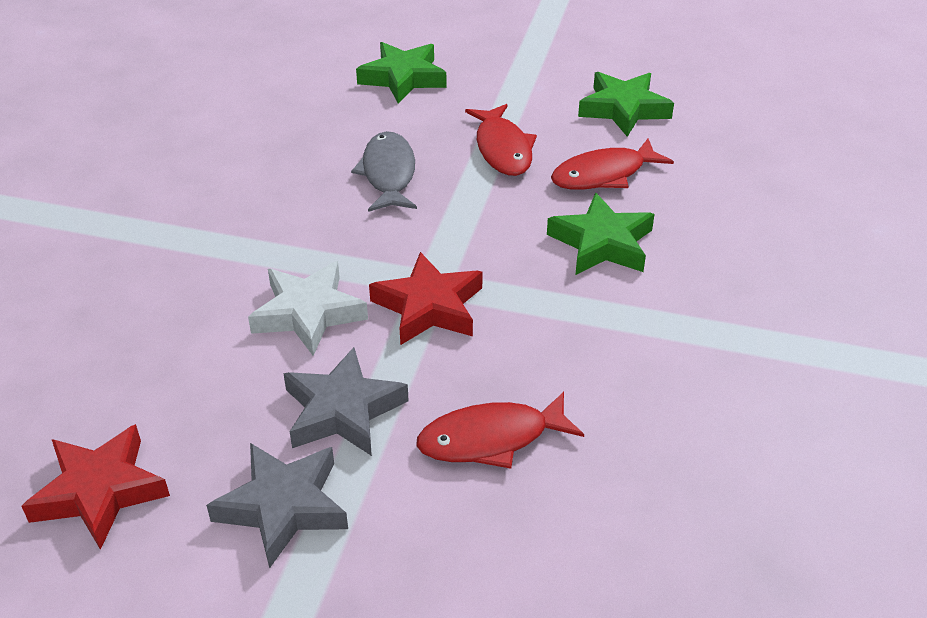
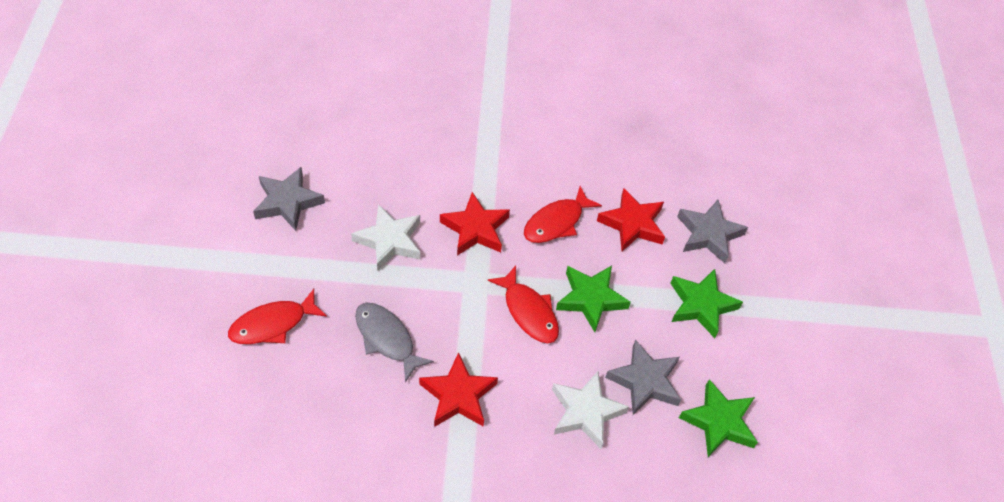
grey star: [206,443,348,568] [283,347,409,456] = 2 -> [253,167,325,231] [605,340,681,415] [677,200,748,263] = 3
red star: [22,424,170,550] [369,252,483,345] = 2 -> [419,352,498,427] [440,192,510,255] [597,188,665,251] = 3
white star: [248,261,368,356] = 1 -> [351,204,420,271] [552,371,629,449] = 2

